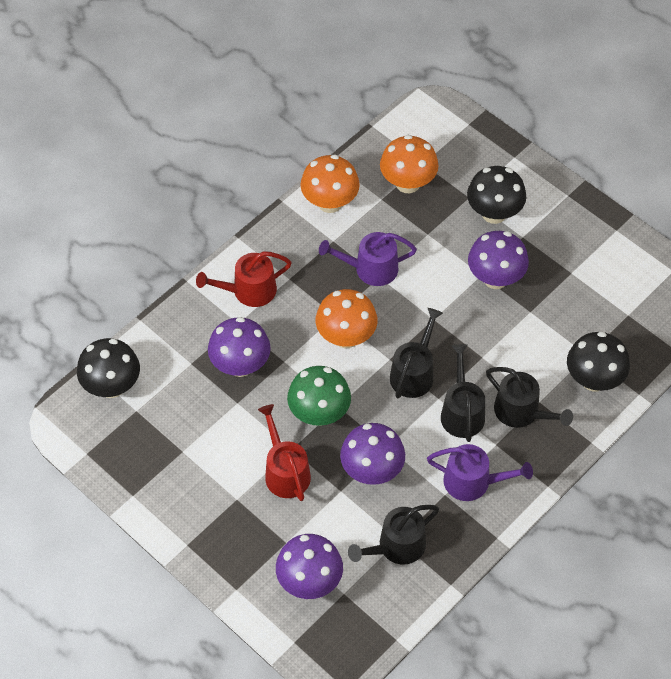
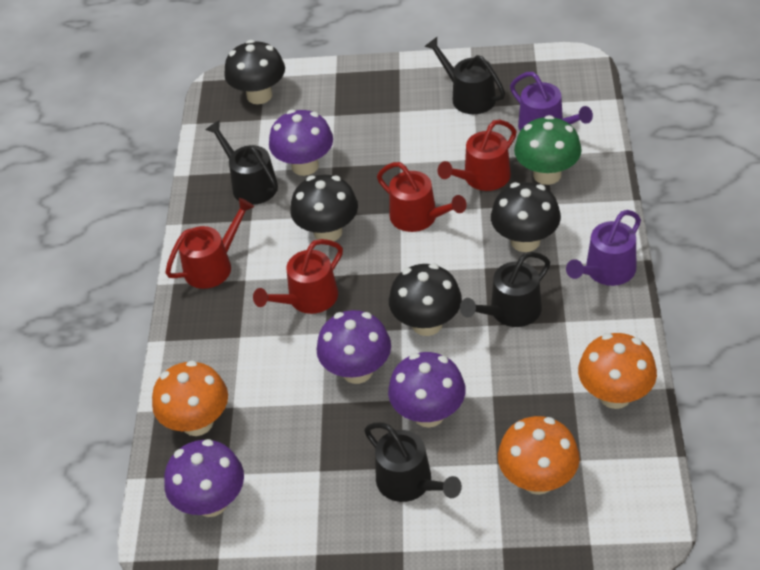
black mushroom: [77,338,140,398] [467,166,526,224] [567,332,630,391] = 3 -> [224,40,285,104] [290,174,358,241] [389,263,462,336] [491,182,561,252] = 4
red watering can: [196,251,292,307] [258,404,311,501] = 2 -> [165,198,254,289] [253,239,343,314] [377,162,467,232] [437,120,517,191] = 4

